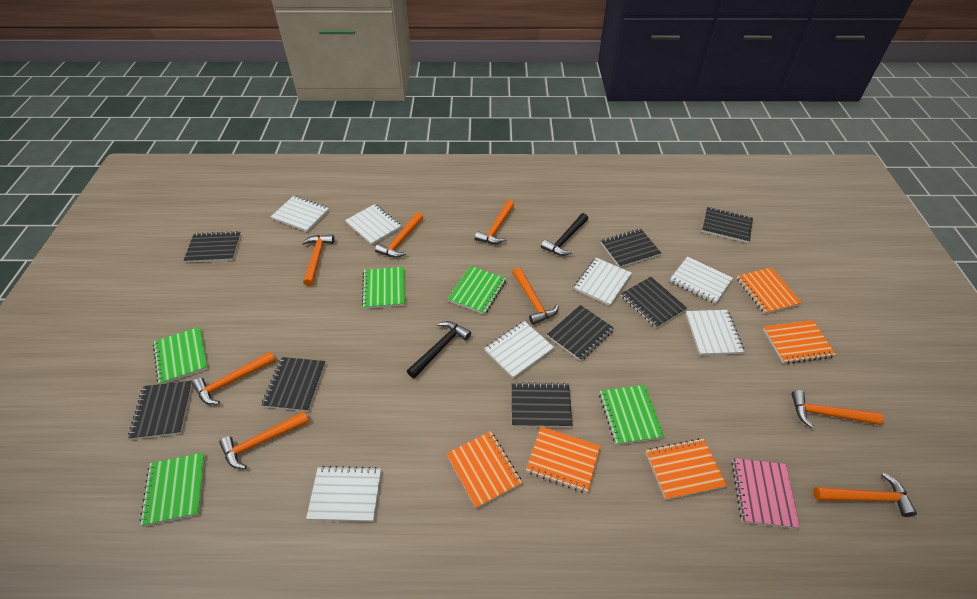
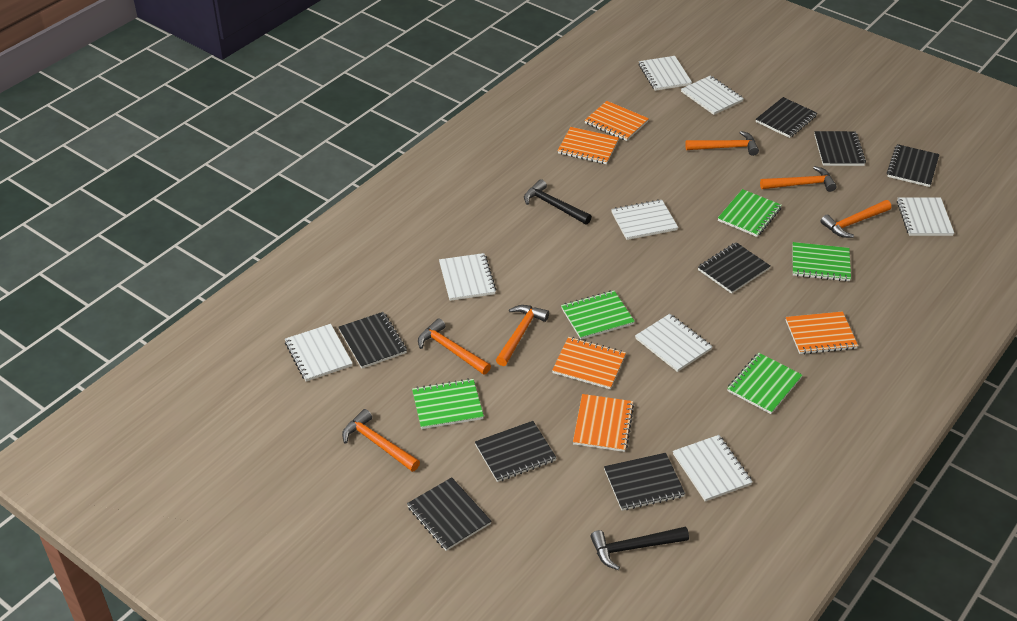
orange hammer: [192,352,276,404] [219,411,309,469] [302,234,335,286] [375,212,423,258] [475,200,514,244] [512,267,559,325] [791,390,884,428] [813,473,917,517] = 8 -> [342,409,420,472] [418,318,491,375] [496,305,549,366] [685,131,759,156] [760,166,837,192] [820,200,891,238] = 6
pink notebook: [731,458,800,529] = 1 -> none = 0
white notebook: [271,196,329,232] [306,466,381,522] [345,204,402,245] [484,321,554,379] [574,258,632,306] [670,256,733,304] [686,310,744,355] = 7 -> [285,324,353,382] [439,253,496,301] [611,199,678,240] [635,314,713,372] [639,56,692,91] [673,435,752,502] [681,76,744,115] [897,197,954,236] = 8

